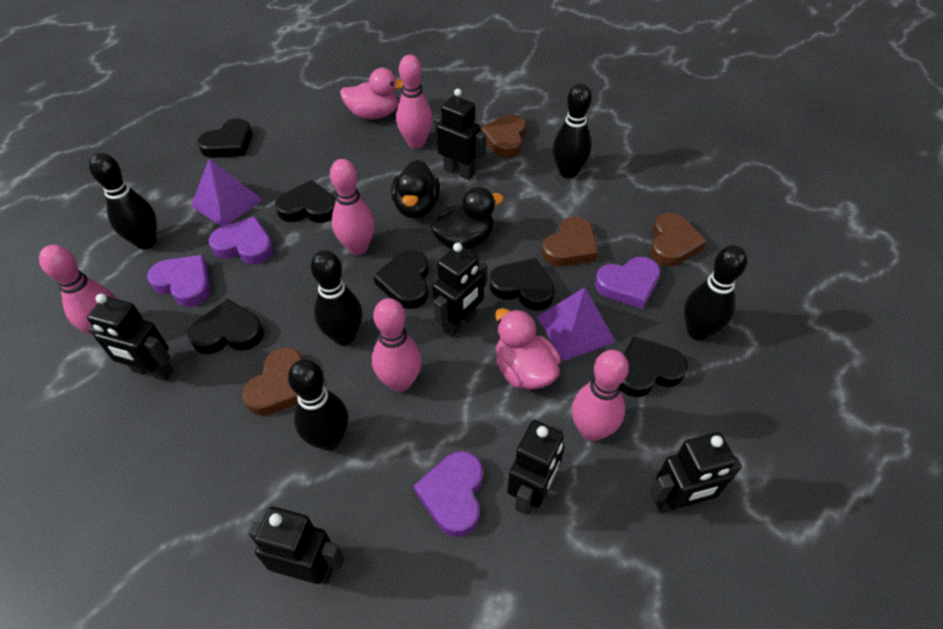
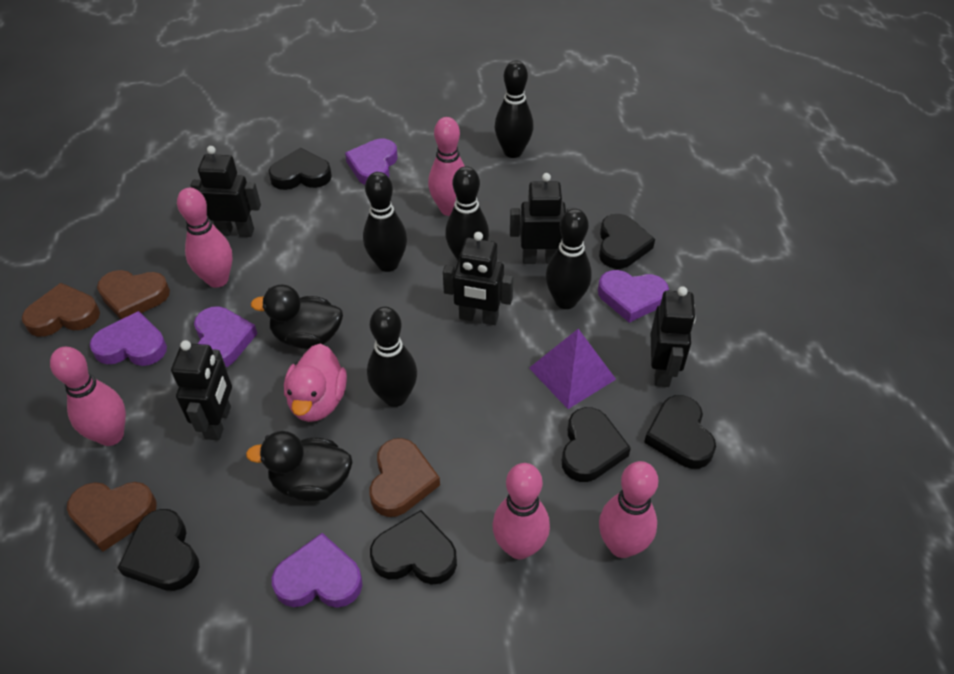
black robot: [87,294,174,381] [248,506,344,584] [433,243,487,337] [434,88,486,180] [507,420,565,515] [650,432,742,514] = 6 -> [171,340,232,440] [191,146,261,237] [443,232,513,325] [510,173,576,264] [651,286,696,387] = 5
pink duck: [340,68,403,120] [495,308,561,390] = 2 -> [284,344,347,422] = 1
purple heart: [147,255,211,307] [209,217,274,264] [413,451,483,537] [595,257,660,309] = 4 -> [90,311,167,366] [194,306,257,367] [272,533,363,608] [345,139,398,185] [598,270,669,323] = 5
purple pyramid: [191,158,263,227] [537,287,615,361] = 2 -> [529,329,616,409] = 1

